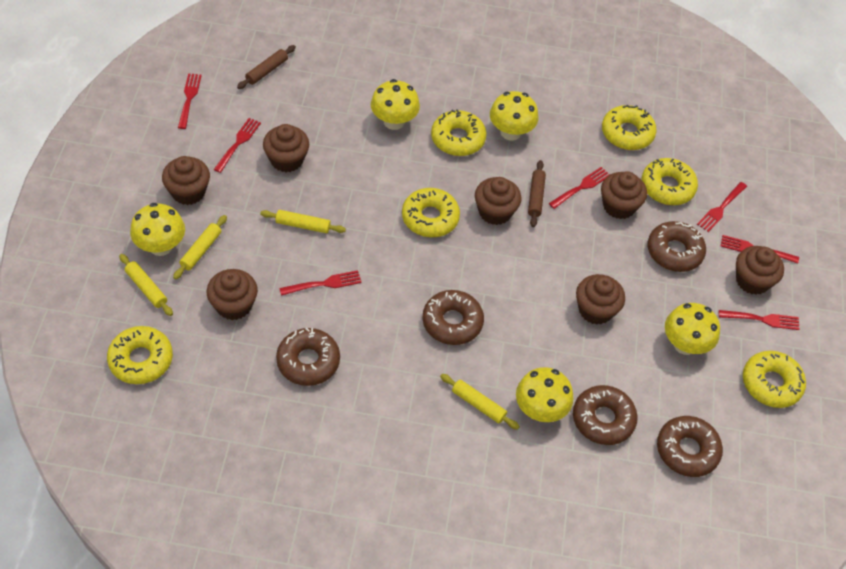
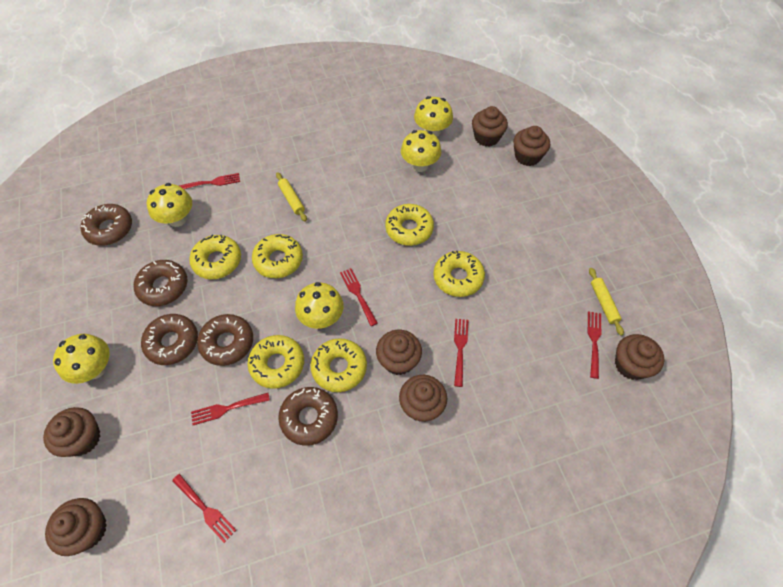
brown rolling pin: [237,45,296,89] [528,160,546,227] = 2 -> none = 0
red fork: [178,73,202,129] [214,118,261,173] [279,270,362,296] [549,167,610,209] [697,182,747,232] [719,310,800,330] [721,235,799,263] = 7 -> [172,474,236,543] [179,173,240,189] [191,393,270,425] [340,268,378,326] [454,319,468,387] [587,311,601,379] = 6
yellow rolling pin: [119,254,173,316] [173,215,227,279] [260,210,346,233] [440,374,520,430] = 4 -> [276,172,307,222] [589,268,624,336] = 2

